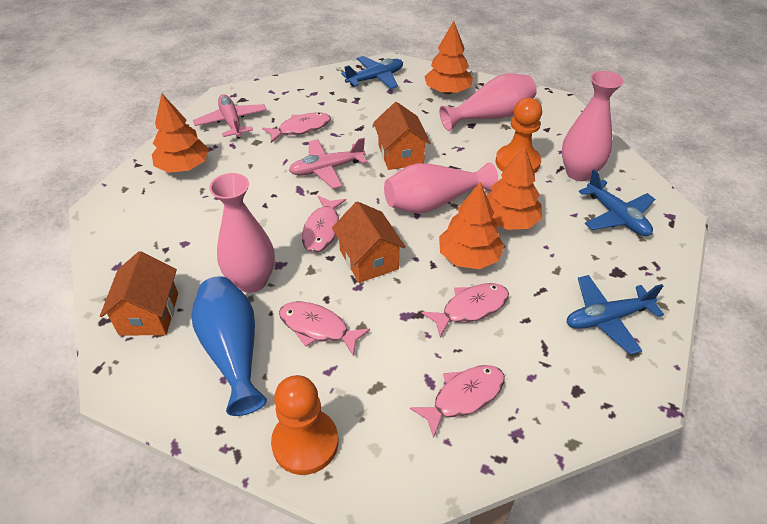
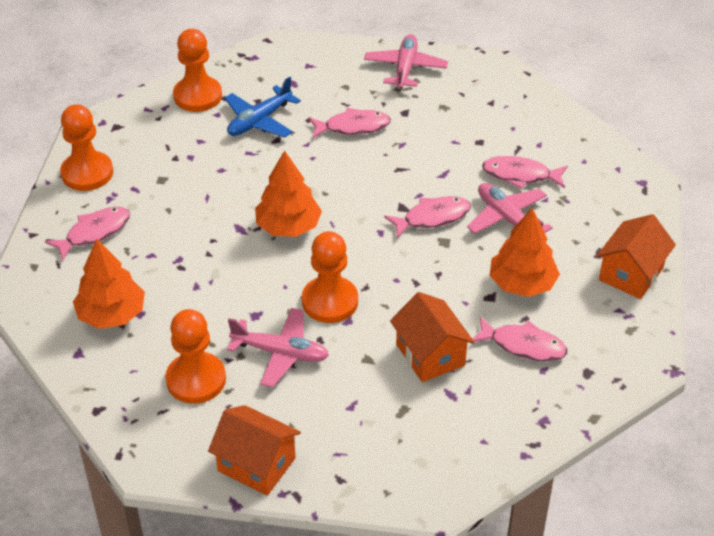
blue plane: [341,56,403,89] [566,275,664,355] [579,170,655,236] = 3 -> [224,76,301,138] = 1
blue vase: [192,276,267,416] = 1 -> none = 0
orange pawn: [271,375,338,475] [495,98,542,174] = 2 -> [60,104,113,191] [165,309,226,404] [173,29,222,112] [302,231,358,323] = 4
orange tree: [152,93,209,173] [424,21,473,94] [439,182,504,269] [487,146,542,230] = 4 -> [73,239,145,329] [255,150,322,237] [490,208,560,297] = 3
pink plane: [193,95,267,139] [289,138,367,189] = 2 -> [227,308,329,388] [364,34,448,90] [467,183,553,234] = 3
pink vase: [209,173,275,293] [384,163,498,213] [439,73,537,131] [562,71,624,181] = 4 -> none = 0

